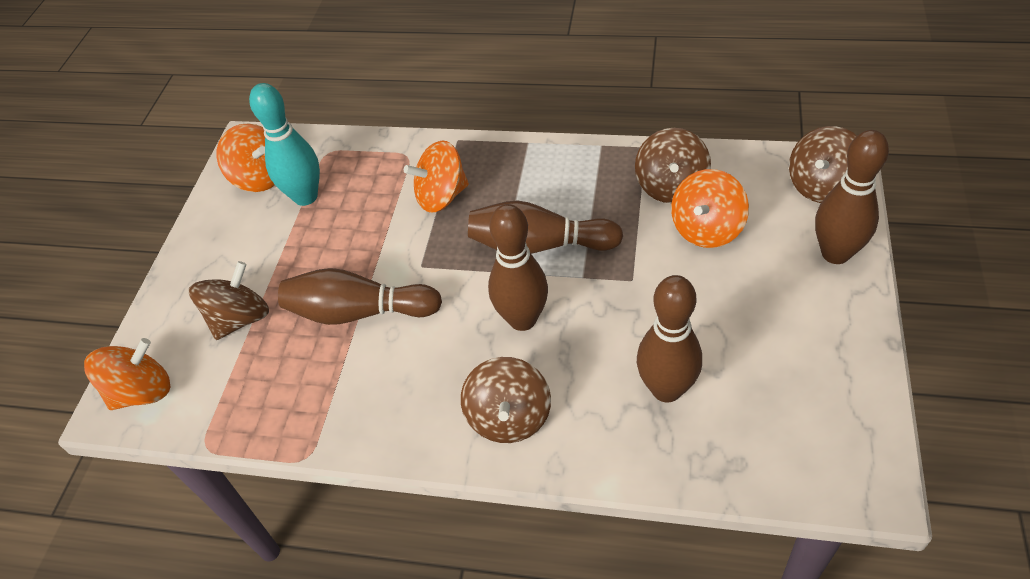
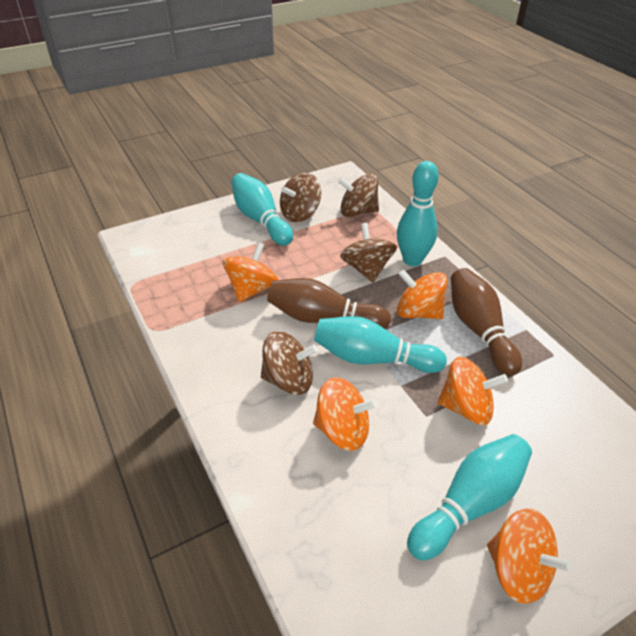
brown bowling pin: [278,268,442,325] [468,200,623,254] [488,204,548,331] [637,275,702,403] [815,130,889,264] = 5 -> [267,278,391,329] [451,268,522,376] = 2
orange spinning top: [84,338,170,410] [216,123,275,192] [404,140,469,213] [671,169,749,248] = 4 -> [223,242,278,302] [313,377,377,451] [397,270,448,319] [438,356,508,425] [487,508,573,604] = 5
turquoise bowling pin: [249,83,320,206] = 1 -> [231,173,293,246] [314,316,447,373] [397,161,439,266] [407,434,532,561] = 4

